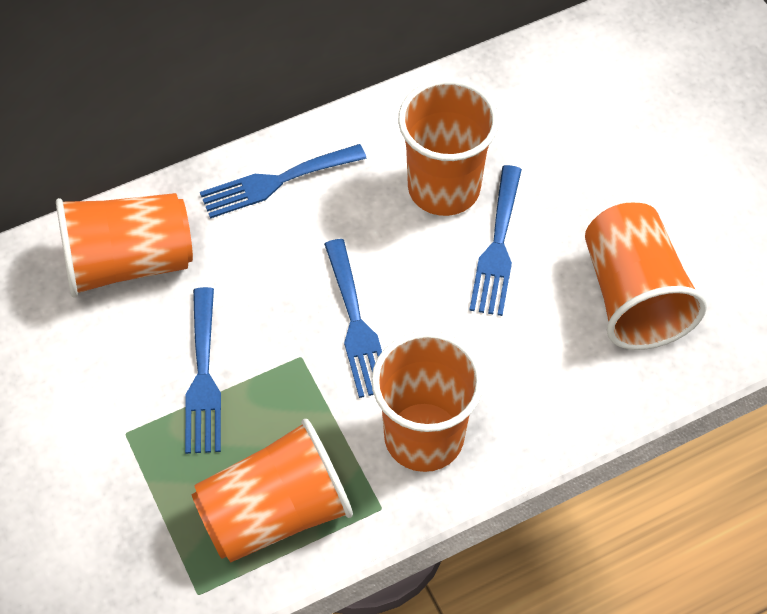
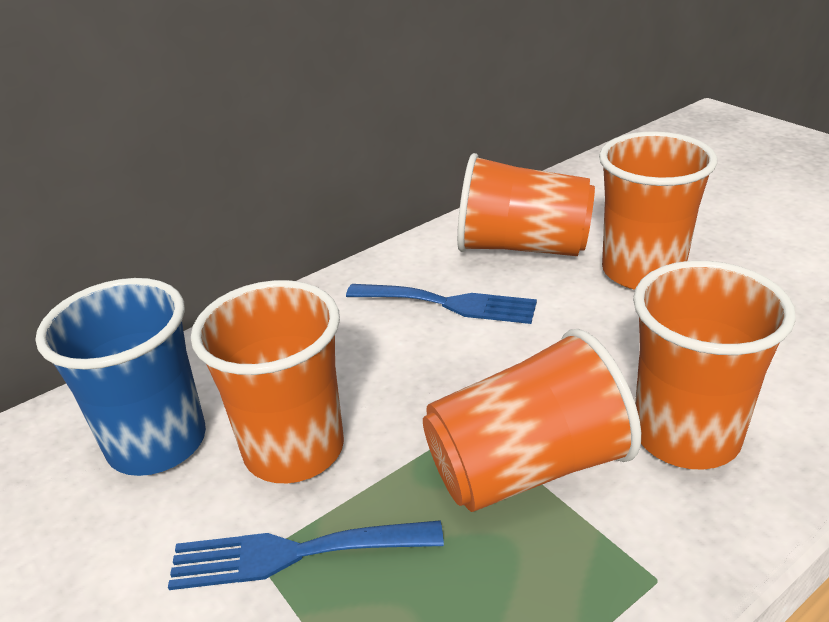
blue cup: none = 0 -> [35,278,206,476] = 1
blue fork: [185,287,221,454] [200,144,367,219] [324,239,382,398] [469,165,522,316] = 4 -> [168,520,444,590] [346,284,537,324] = 2

